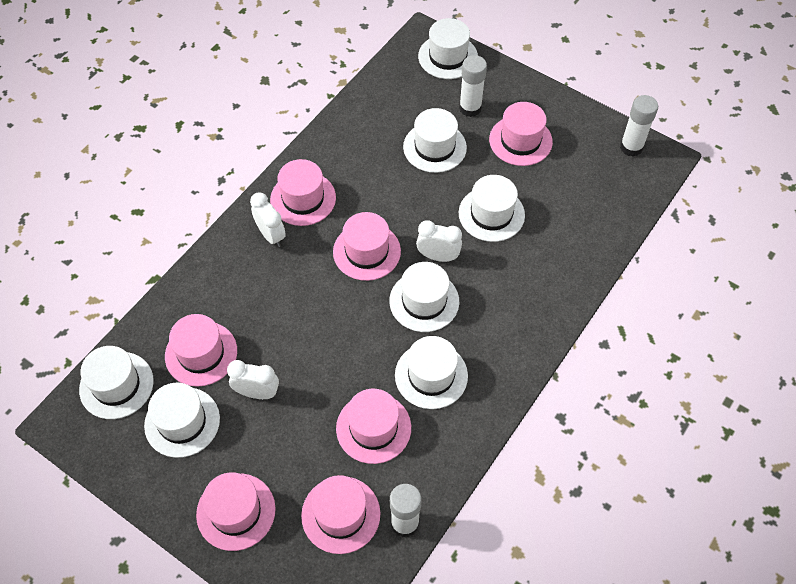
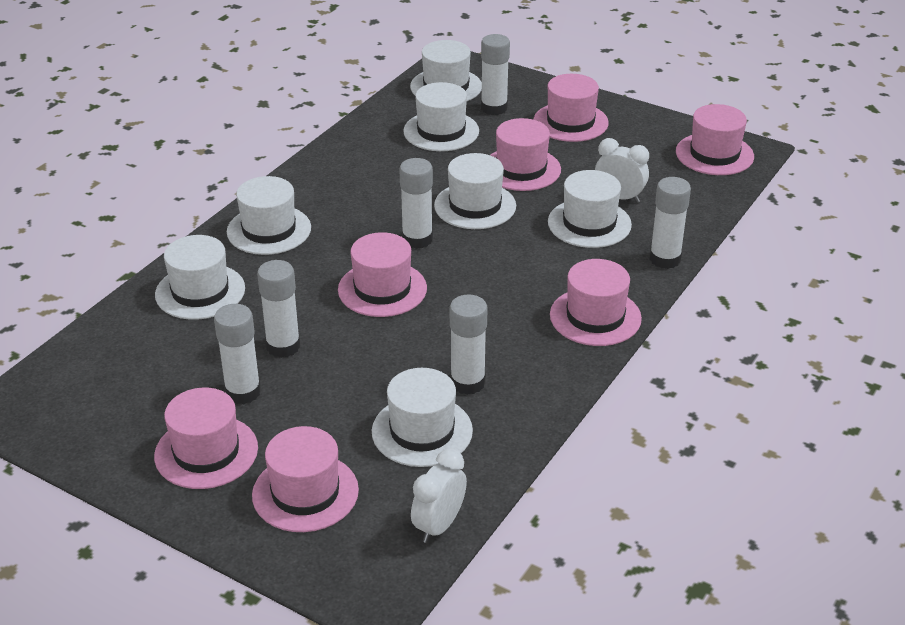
white clock: [227,360,279,399] [250,192,286,247] [416,220,462,262] = 3 -> [411,449,467,543] [595,138,649,203] = 2
white glue stick: [390,484,421,537] [459,55,487,117] [620,95,658,157] = 3 -> [214,304,261,404] [257,260,300,358] [399,158,433,249] [450,295,488,395] [481,34,510,115] [650,177,691,269] = 6

